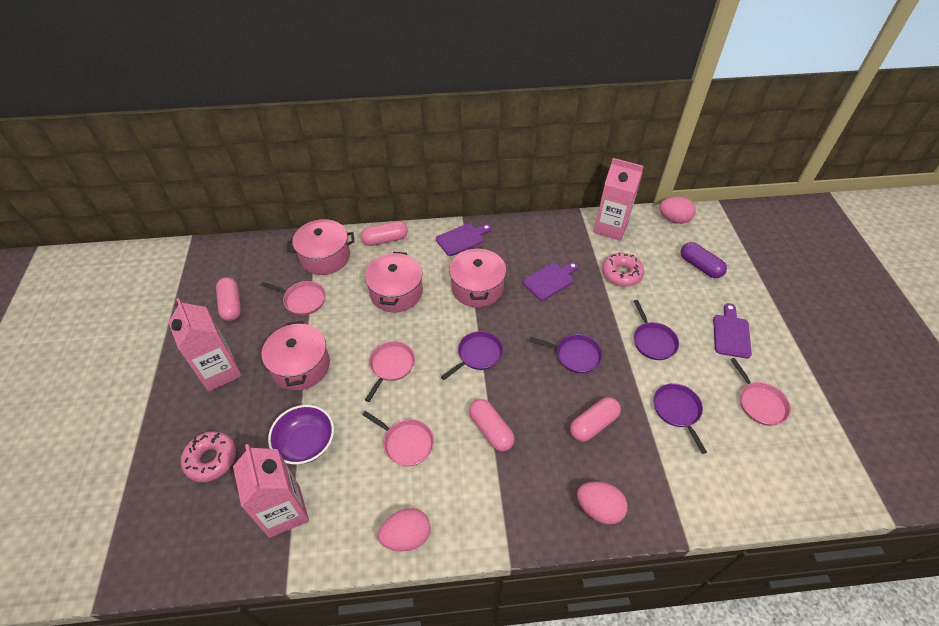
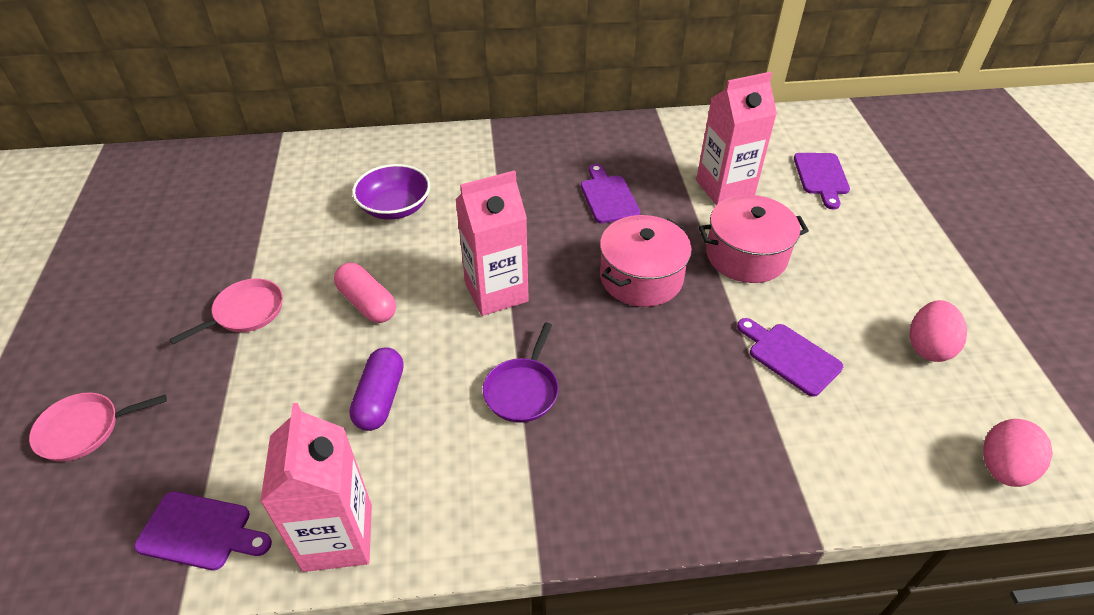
pink capsule: [216,277,241,321] [361,221,408,246] [469,399,515,452] [570,397,621,442] = 4 -> [334,262,396,323] = 1
pink donut: [181,431,236,482] [602,252,644,287] = 2 -> none = 0
pink egg: [378,508,431,552] [577,481,628,524] [659,197,696,224] = 3 -> [910,300,967,362] [983,419,1053,487] = 2
pink pan: [261,281,326,315] [362,411,434,466] [365,341,415,402] [730,358,791,426] = 4 -> [29,392,167,462] [170,278,283,344] = 2
pink pot: [262,321,330,391] [287,219,354,275] [365,252,423,312] [449,247,506,307] = 4 -> [600,215,692,307] [699,195,809,283] = 2
purple cutting board: [436,223,492,256] [523,262,579,301] [713,303,752,359] = 3 -> [134,491,272,570] [581,164,640,223] [737,318,843,397] [794,153,850,209] = 4
purple pan: [441,331,503,380] [529,334,602,373] [634,300,679,360] [653,383,707,454] = 4 -> [483,323,559,423] = 1

